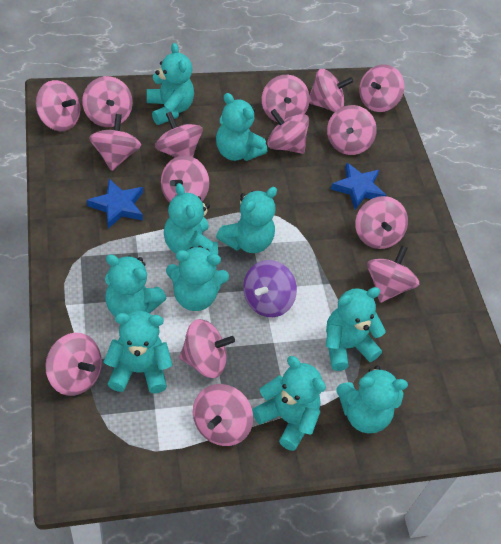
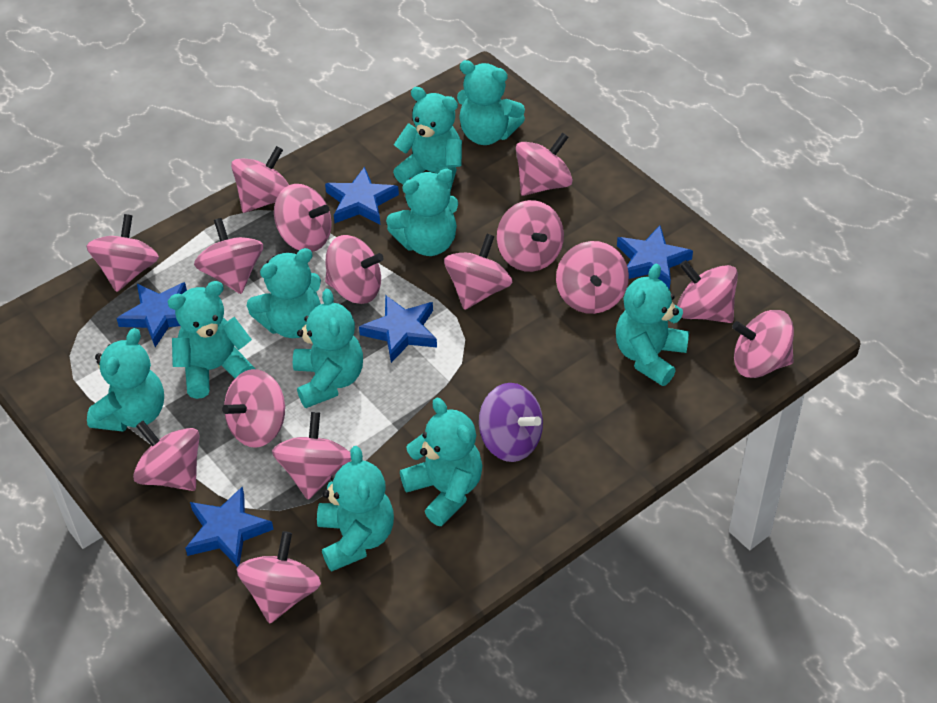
blue star: [87,179,143,228] [331,163,386,209] = 2 -> [116,282,187,347] [185,487,274,567] [325,167,399,225] [359,295,437,363] [617,226,693,289] = 5

